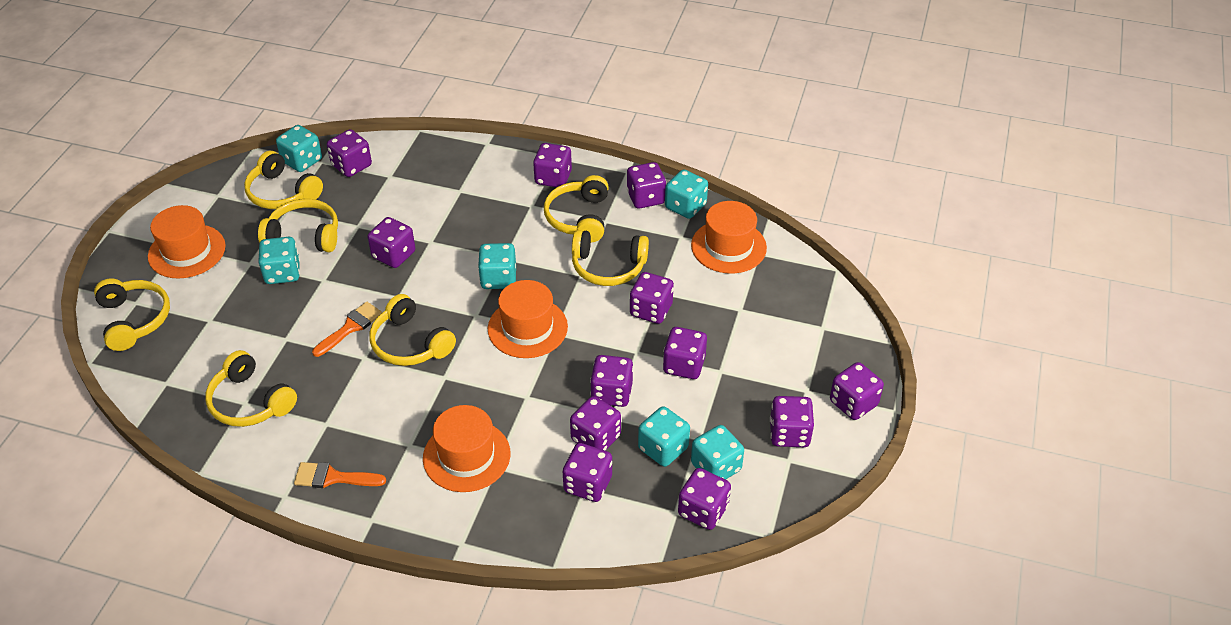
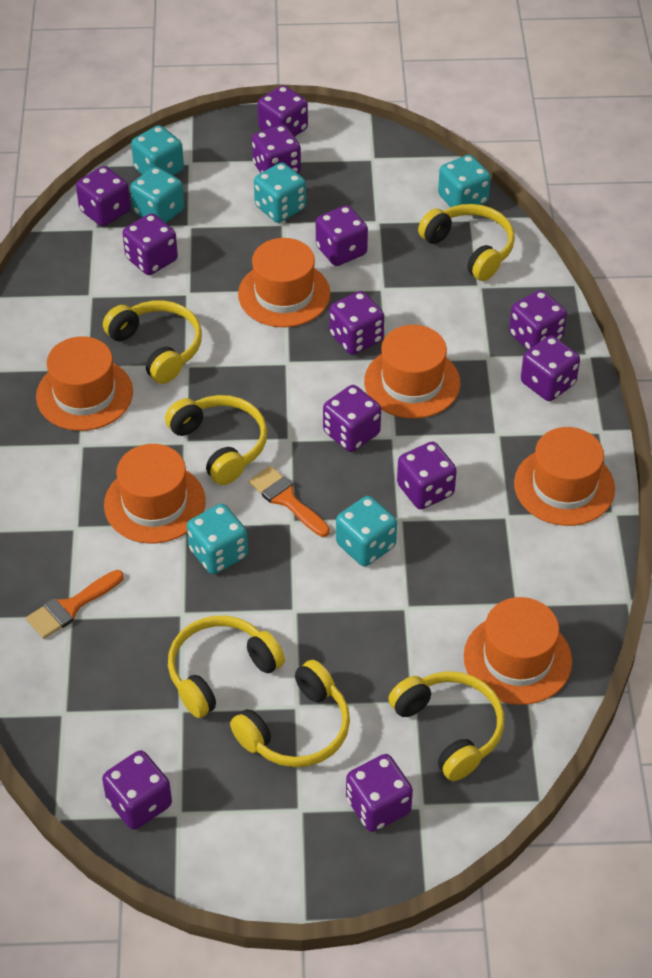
orange hat: [148,205,226,278] [423,405,510,492] [488,280,568,358] [691,201,767,273] = 4 -> [36,336,133,431] [104,444,206,544] [238,238,330,327] [364,325,460,419] [464,597,572,705] [514,427,615,526] = 6
yellow headphones: [94,279,170,351] [205,350,297,427] [244,151,323,209] [258,199,338,253] [370,294,456,366] [544,175,609,242] [572,230,649,286] = 7 -> [103,300,202,384] [165,395,267,485] [168,616,285,718] [230,660,350,767] [388,671,505,781] [418,204,515,281] = 6

